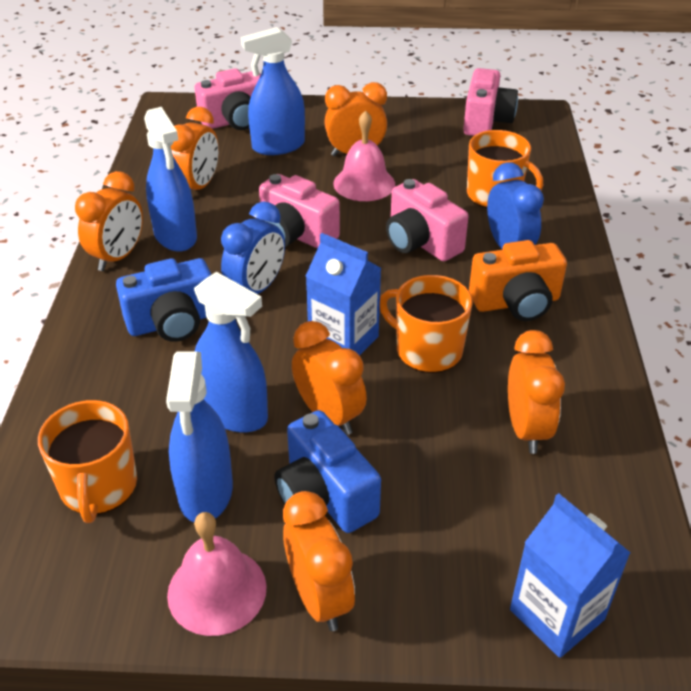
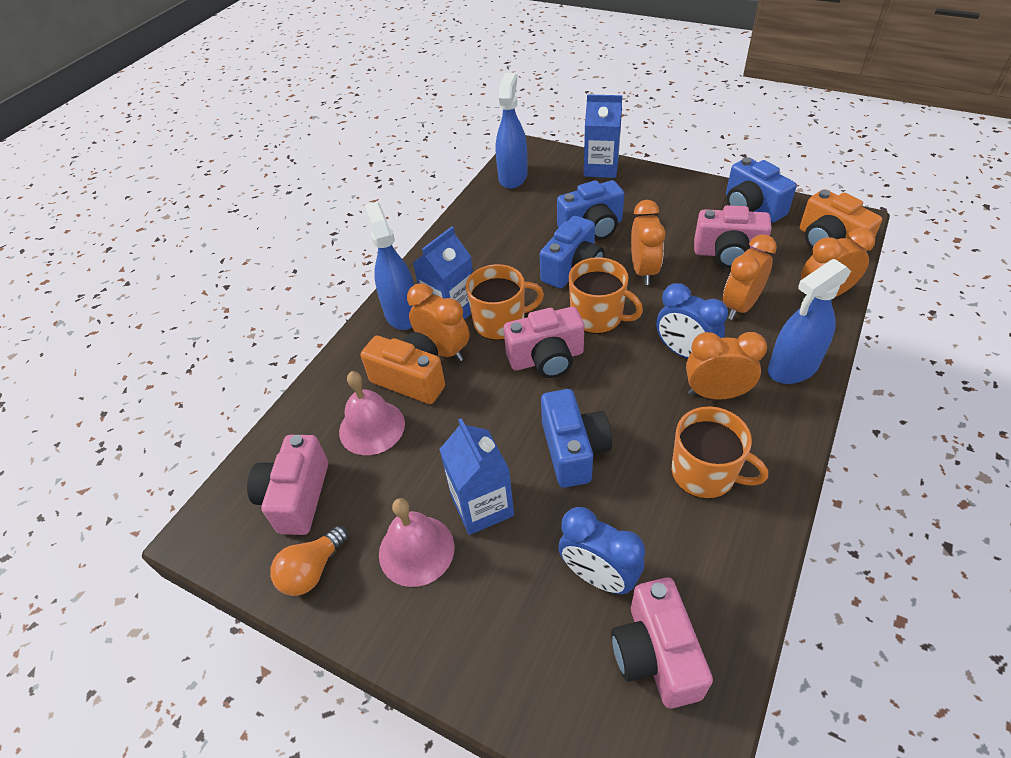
blue camera: [116,258,212,342] [274,410,381,533] = 2 -> [540,216,604,289] [541,389,612,488] [557,180,624,240] [726,157,797,223] = 4
blue carton: [306,233,381,356] [510,493,630,658] = 2 -> [413,227,473,320] [439,418,514,535] [584,94,622,178] = 3
blue spray bottle: [144,107,197,252] [166,352,233,522] [194,272,268,433] [241,27,305,155] = 4 -> [365,202,414,330] [496,73,528,189] [768,259,851,384] = 3
orange camera: [469,240,567,321] = 1 -> [361,332,445,404] [800,189,882,251] = 2
orange clock: [75,171,143,271] [171,107,219,191] [283,491,355,631] [292,321,367,435] [324,82,387,156] [508,330,565,454] = 6 -> [407,284,470,361] [631,200,665,285] [686,332,767,399] [723,234,777,320] [801,228,875,300] = 5
orange light bulb: none = 0 -> [270,526,348,596] = 1

